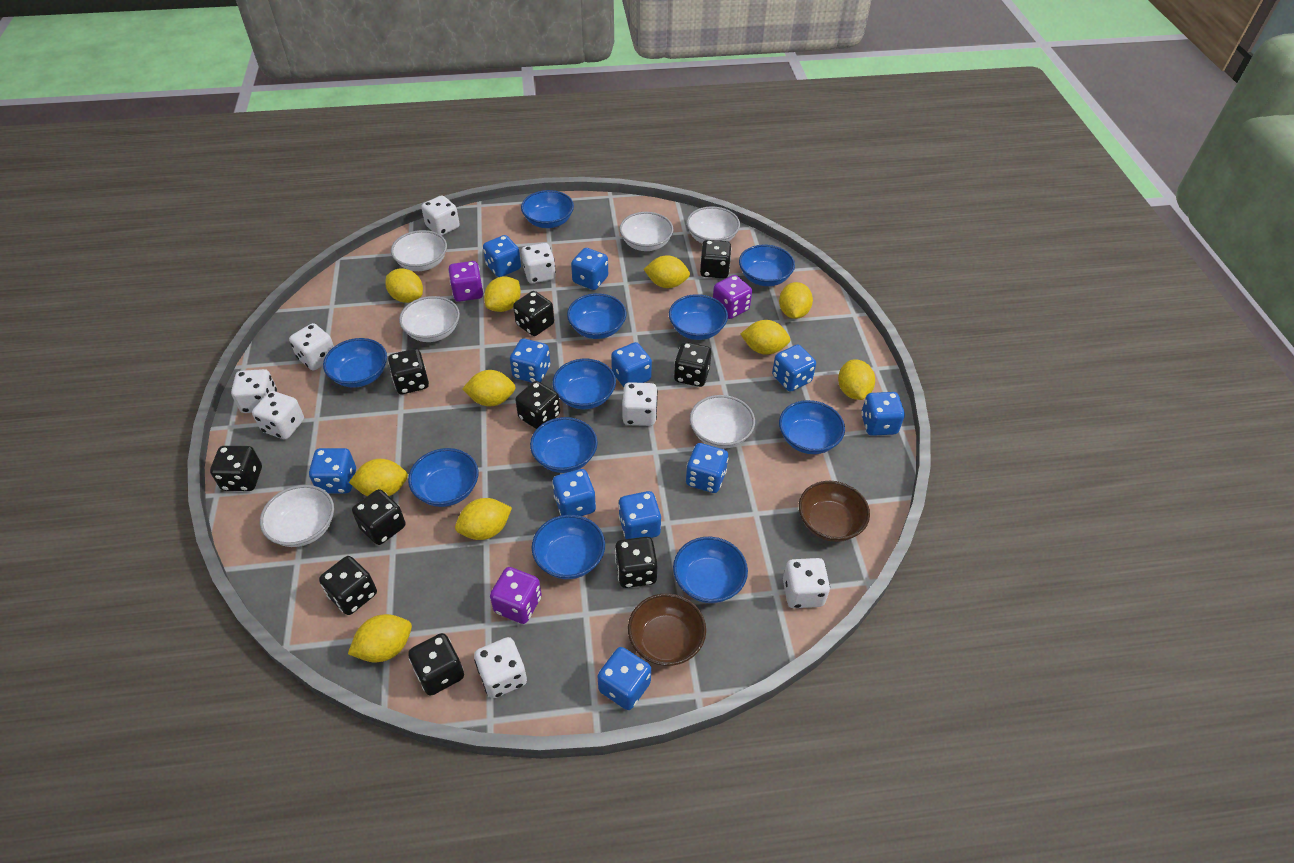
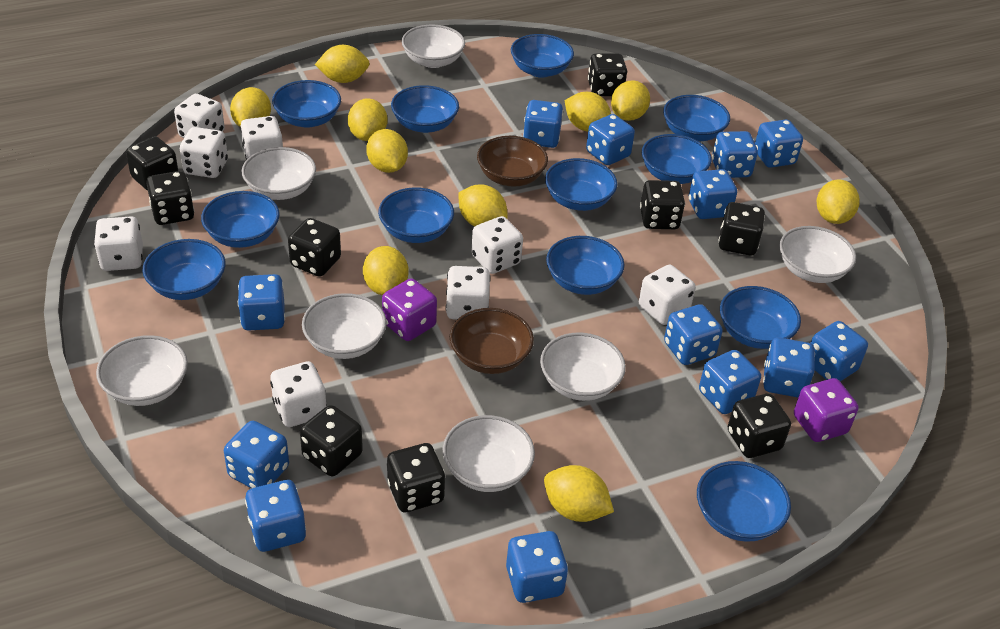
black dice: [210,446,262,491] [319,556,377,615] [352,489,406,545] [388,349,429,394] [408,633,464,696] [513,291,554,336] [515,381,560,429] [615,537,658,588] [674,342,712,387] [700,240,731,278] = 10 -> [126,136,178,191] [146,171,194,225] [288,218,341,276] [300,405,363,477] [387,443,445,512] [588,53,627,96] [640,180,685,229] [719,202,765,256] [728,394,791,458] = 9
blue bowl: [323,338,387,388] [408,448,478,507] [521,190,574,228] [530,417,598,473] [532,515,605,579] [552,359,616,409] [567,293,626,339] [669,294,728,340] [673,537,748,603] [739,244,795,286] [779,400,845,454] = 11 -> [142,239,226,300] [201,191,280,248] [272,80,341,128] [378,187,454,243] [391,85,459,133] [511,34,574,78] [545,158,618,211] [546,236,624,295] [642,134,712,184] [663,95,730,141] [697,461,791,542] [720,286,801,349] = 12
blue dice: [309,448,356,494] [483,235,521,277] [510,339,550,383] [552,469,596,516] [571,248,608,290] [598,647,651,710] [611,342,652,387] [618,491,661,539] [686,443,728,493] [772,344,816,392] [861,392,905,436] = 11 -> [224,421,289,488] [238,274,285,331] [245,480,306,552] [506,531,568,603] [523,100,563,148] [586,114,635,165] [664,304,723,365] [689,169,737,219] [699,350,761,414] [712,131,758,178] [755,120,803,168] [763,337,815,398] [811,321,868,381] = 13
purple dice: [448,261,484,302] [490,567,542,624] [713,275,752,319] = 3 -> [382,278,437,341] [794,378,859,442] = 2
white bowl: [260,485,334,547] [391,230,447,271] [399,296,460,342] [619,212,673,251] [687,206,740,244] [690,395,755,449] = 6 -> [96,335,188,406] [242,147,316,200] [302,293,387,359] [402,25,465,68] [443,415,535,492] [540,333,626,401] [779,226,856,283] = 7

